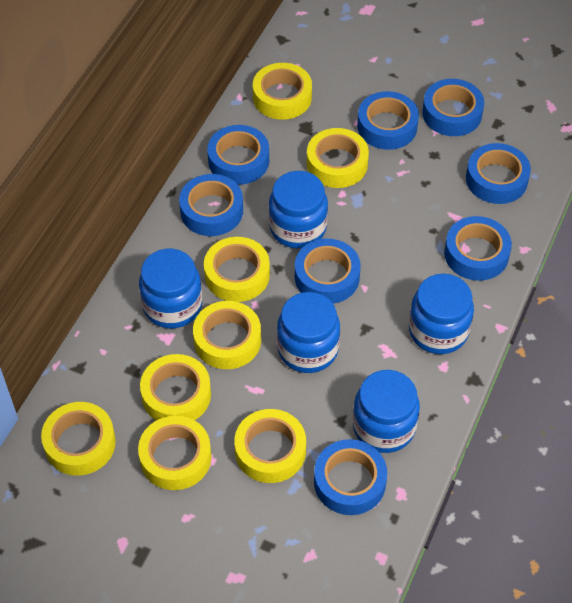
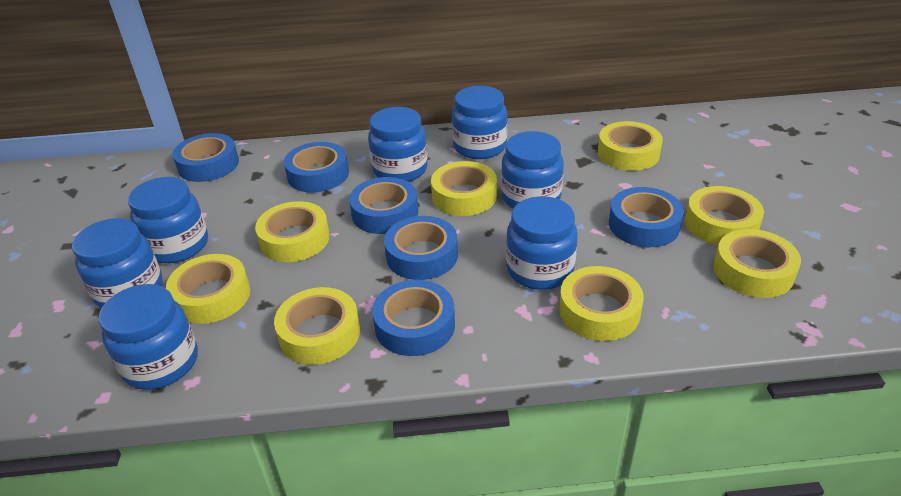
blue jar: [139,249,202,328] [269,171,328,249] [277,292,340,373] [353,370,420,453] [409,274,474,354] = 5 -> [72,218,163,308] [99,284,198,390] [128,177,208,263] [368,107,428,182] [452,86,508,159] [501,131,564,209] [506,196,578,290] = 7
blue tape: [179,174,243,236] [207,125,269,185] [295,239,361,304] [314,439,387,515] [357,91,419,150] [422,79,484,136] [444,216,512,281] [466,143,531,204] = 8 -> [173,133,239,182] [284,142,349,193] [349,177,418,234] [372,280,455,356] [384,216,458,280] [609,187,684,247] = 6

